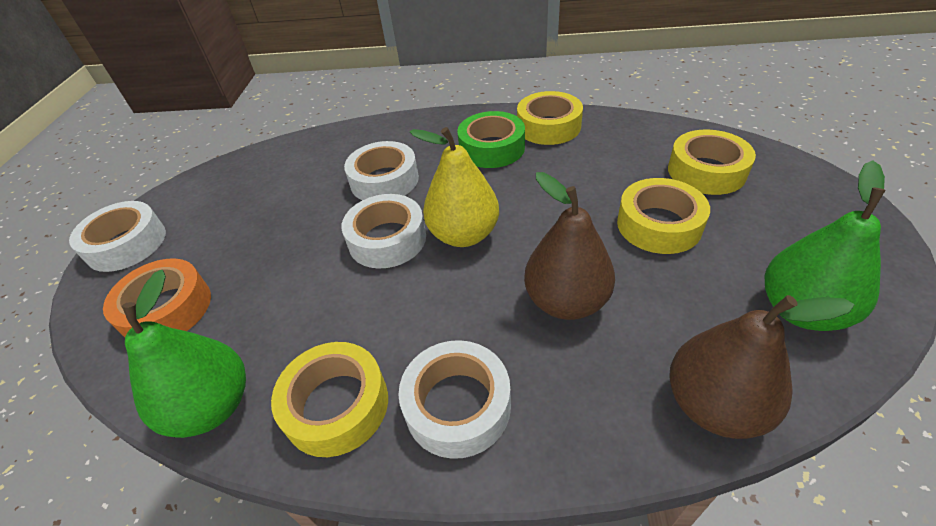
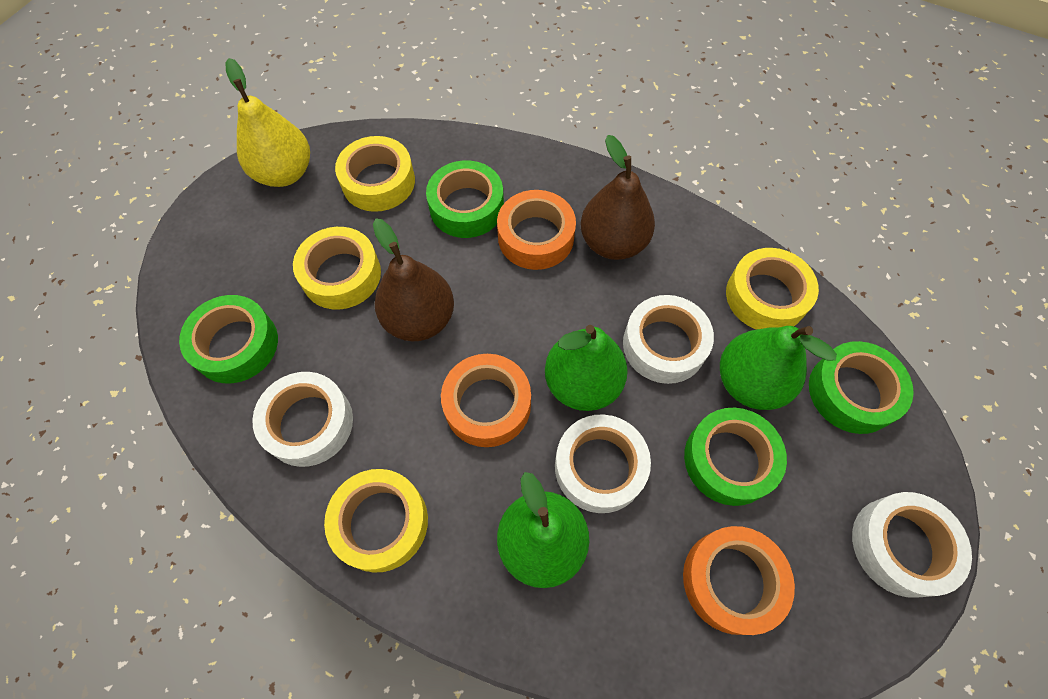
green pear: [122,270,246,438] [765,160,886,331] = 2 -> [497,472,589,588] [545,325,628,411] [720,326,837,410] = 3
green tape: [457,111,525,168] = 1 -> [179,295,278,383] [426,160,504,238] [684,408,787,506] [809,341,914,434] = 4
orange tape: [103,258,211,337] = 1 -> [441,354,531,447] [497,190,576,270] [683,526,795,635] = 3

